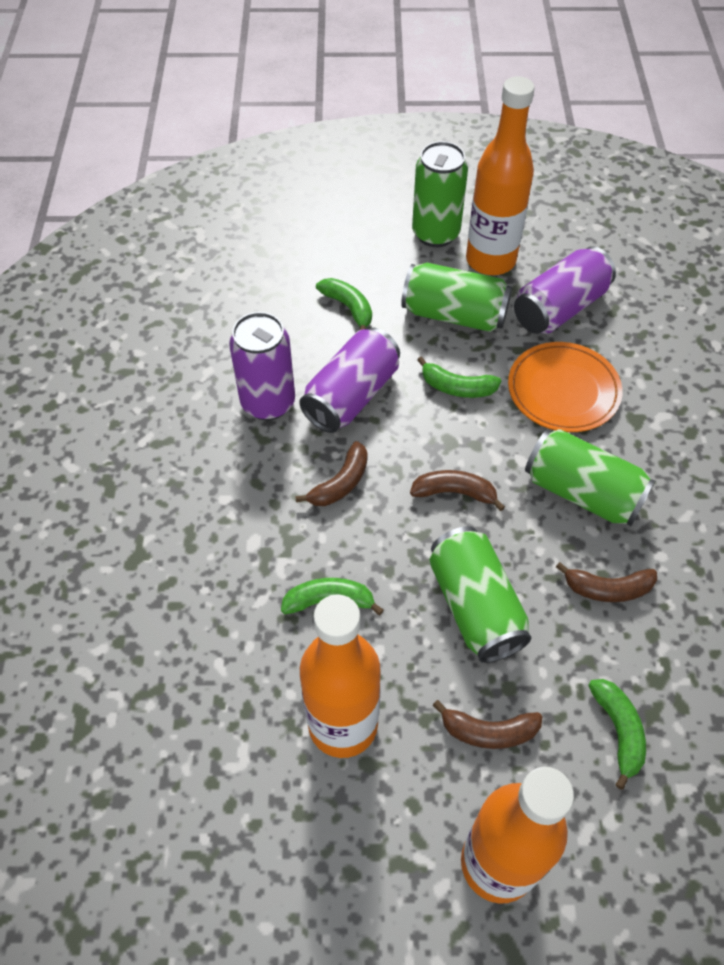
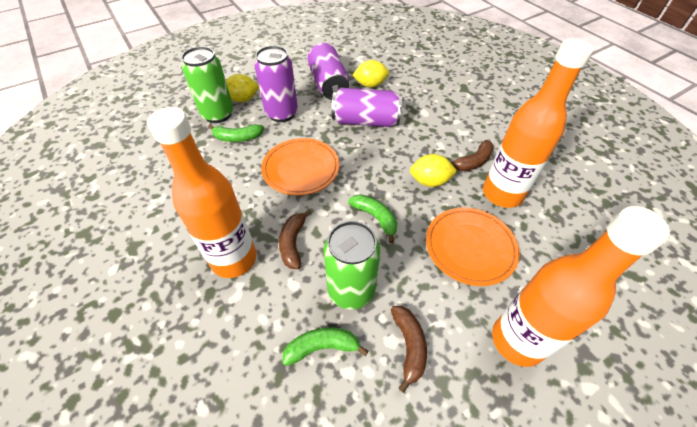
brown banana: [295,441,368,506] [410,470,505,511] [433,700,542,749] [556,562,657,602] = 4 -> [279,209,312,269] [391,306,427,393] [451,140,494,171] = 3
green banana: [281,578,384,615] [316,278,372,330] [417,356,501,398] [588,679,646,790] = 4 -> [208,124,264,142] [282,328,368,366] [348,194,397,243] = 3
green can: [401,263,512,332] [412,141,468,247] [429,526,531,663] [525,429,655,526] = 4 -> [181,46,233,123] [323,221,380,310] = 2
orange plate: [508,342,622,432] = 1 -> [261,138,340,195] [426,207,520,286] = 2
yellow lemon: none = 0 -> [226,74,259,102] [352,60,389,88] [410,154,457,187] = 3

